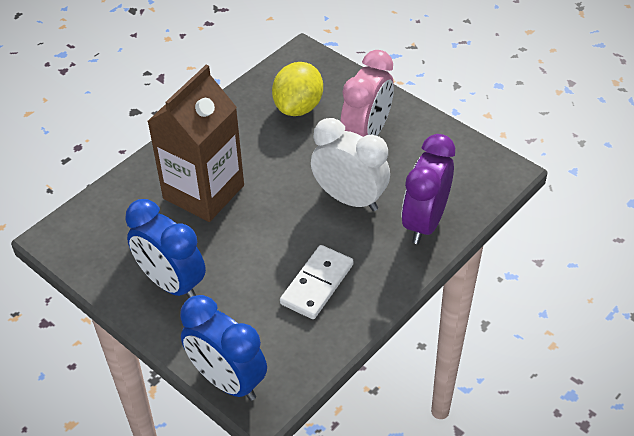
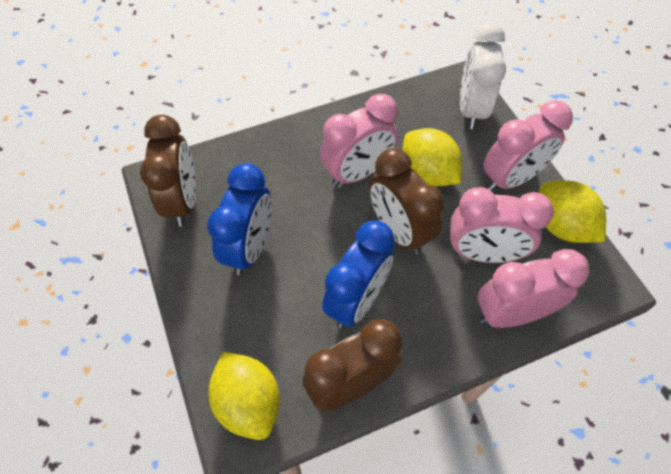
brown carton: [147,65,244,222] = 1 -> none = 0
brown clock: none = 0 -> [140,115,196,227] [303,319,402,412] [370,148,444,255] = 3
pink clock: [341,50,394,137] = 1 -> [320,94,398,187] [450,187,554,263] [478,249,590,328] [484,101,573,192] = 4
purple clock: [402,134,455,244] = 1 -> none = 0
white domino: [280,245,353,319] = 1 -> none = 0
yellow lemon: [272,62,323,116] = 1 -> [208,352,280,440] [403,128,462,186] [539,180,606,243] = 3

